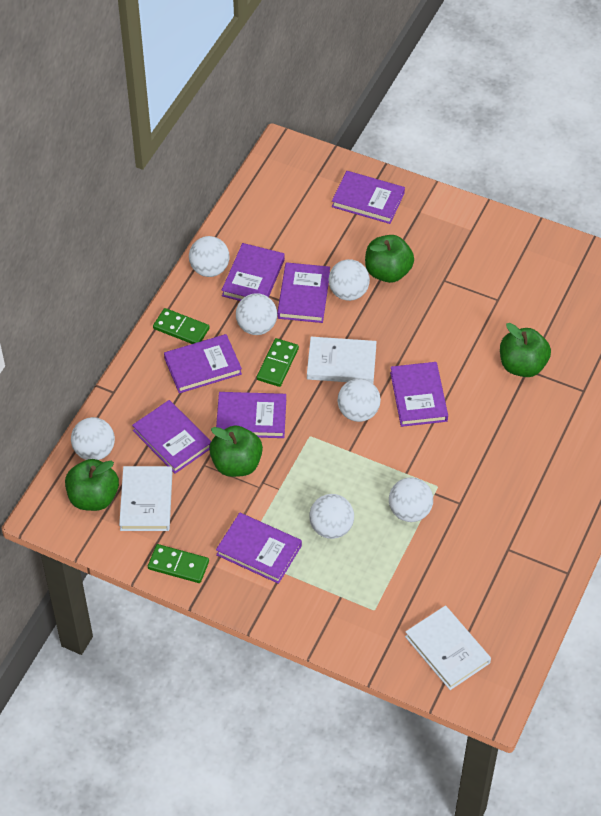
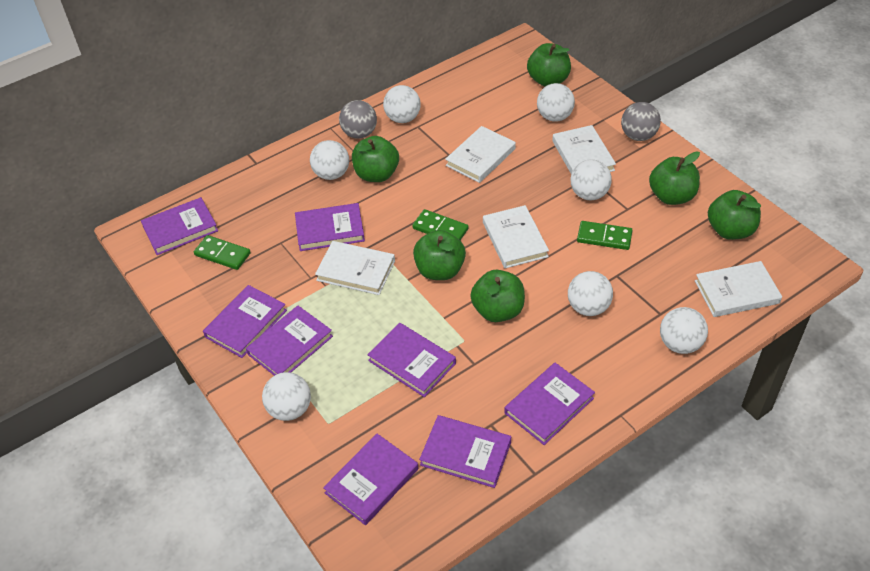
green apple: [65,459,119,511] [209,425,263,477] [365,235,414,283] [500,323,551,377] = 4 -> [352,136,399,182] [413,230,466,280] [470,270,525,322] [527,43,571,87] [649,151,700,205] [708,190,761,240] = 6
grey ball: none = 0 -> [339,100,377,139] [621,102,661,141] = 2
white book: [119,466,172,531] [307,337,377,383] [405,606,491,690] = 3 -> [315,241,395,295] [445,126,516,183] [483,205,549,268] [552,125,616,174] [695,261,782,317] = 5

